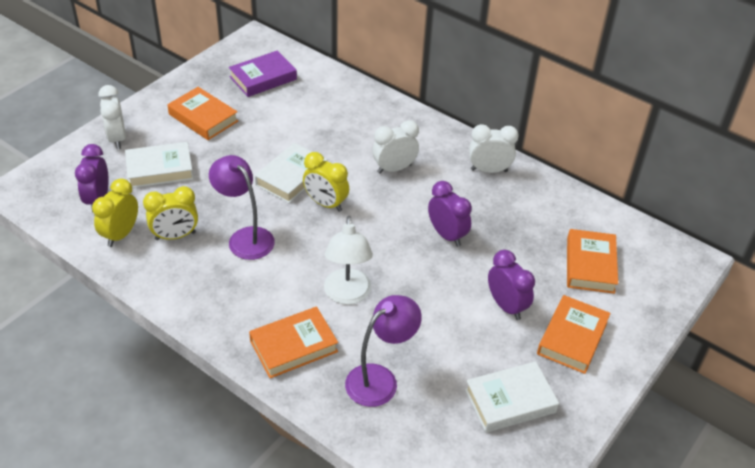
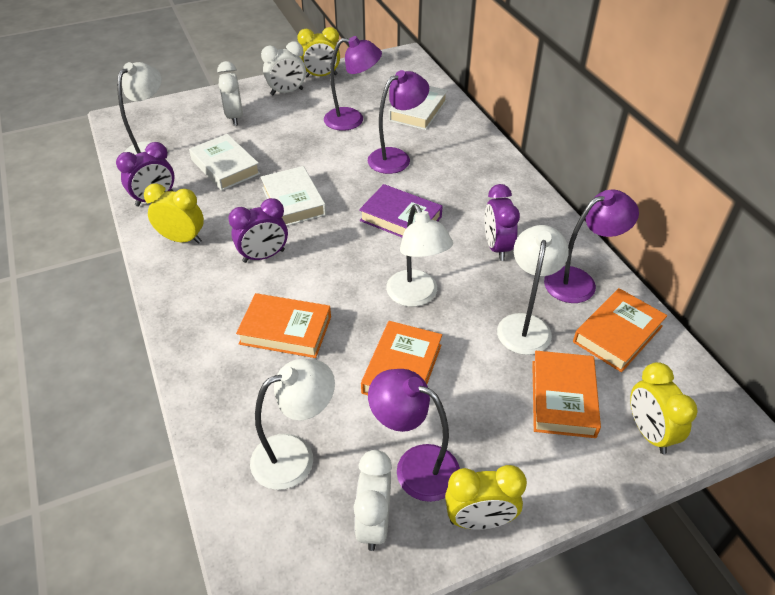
purple lamp: [209,155,275,260] [345,295,422,407] = 2 -> [324,36,382,131] [368,70,429,174] [368,369,460,502] [544,190,639,303] = 4
white lamp: [324,216,373,305] = 1 -> [117,62,162,155] [250,359,335,490] [386,204,453,307] [497,225,569,355] = 4
yellow clock: [92,179,138,247] [143,186,198,240] [303,152,349,212] = 3 -> [144,183,204,244] [297,27,340,77] [445,465,527,530] [630,362,698,454] = 4

